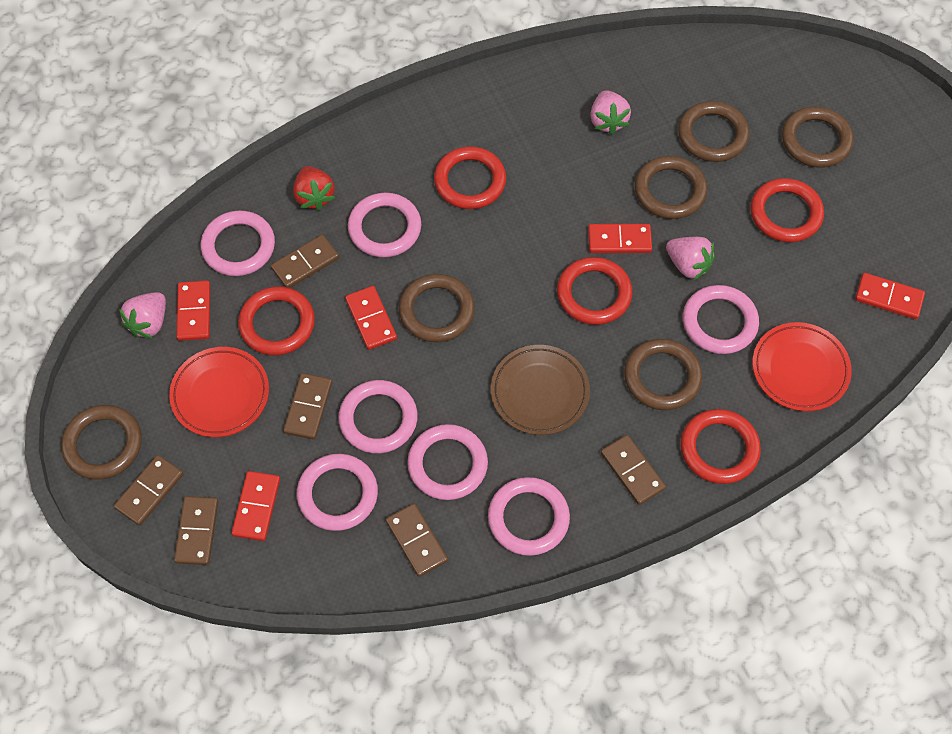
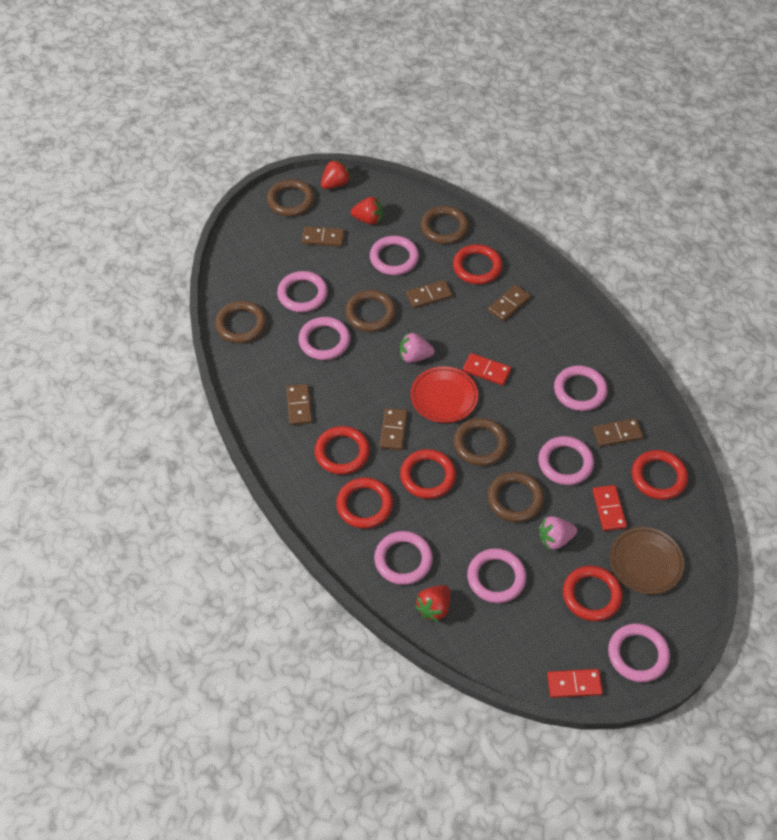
pink ring: [201,210,275,276] [297,454,378,531] [338,380,418,454] [348,193,421,258] [407,424,488,500] [488,477,570,556] [683,285,759,354] = 7 -> [277,271,328,312] [298,317,350,360] [370,236,419,275] [374,531,433,585] [467,548,526,603] [538,436,594,485] [554,365,608,411] [608,624,670,682] = 8
pink strawberry: [119,292,166,338] [590,90,631,135] [666,237,715,280] = 3 -> [400,332,435,363] [539,516,577,550] = 2
red domino: [176,280,210,341] [231,471,280,541] [345,286,397,350] [588,224,652,253] [855,273,925,319] = 5 -> [463,353,511,385] [547,669,603,698] [593,485,627,531] = 3
red plate: [169,347,269,437] [752,322,852,411] = 2 -> [411,366,478,423] = 1
red ring: [238,286,315,356] [434,146,506,209] [557,257,632,325] [681,409,761,484] [750,178,824,242] = 5 -> [314,426,370,475] [336,477,393,529] [400,449,456,499] [453,244,502,284] [563,566,623,621] [632,450,688,500] = 6
red strawberry: [293,166,335,211] = 1 -> [321,159,351,189] [351,197,383,225] [415,585,450,622] = 3

